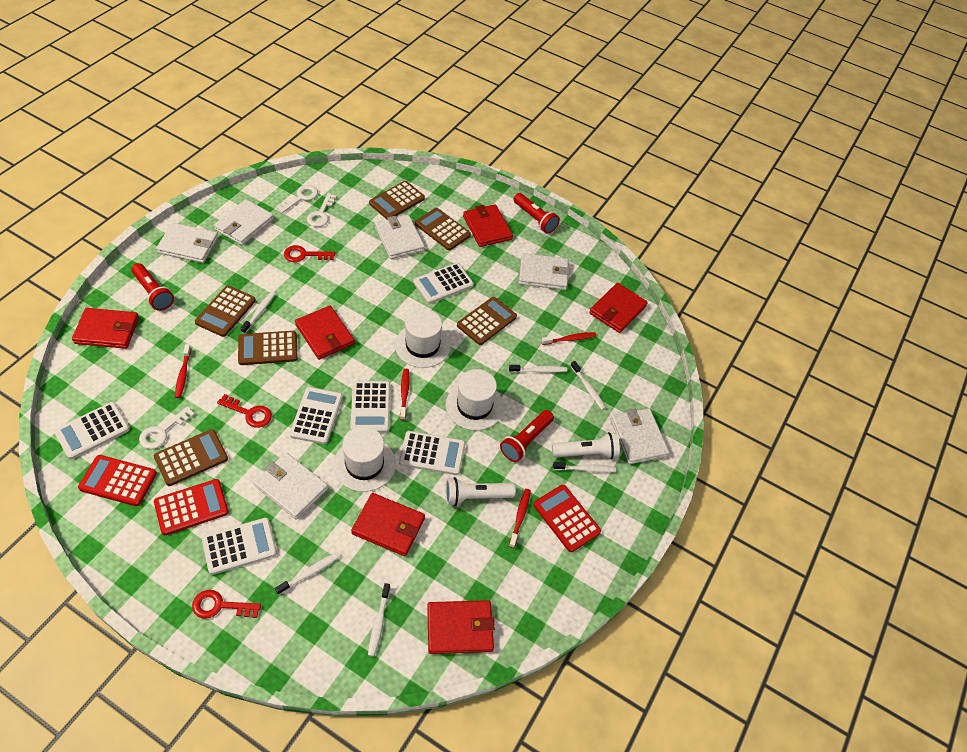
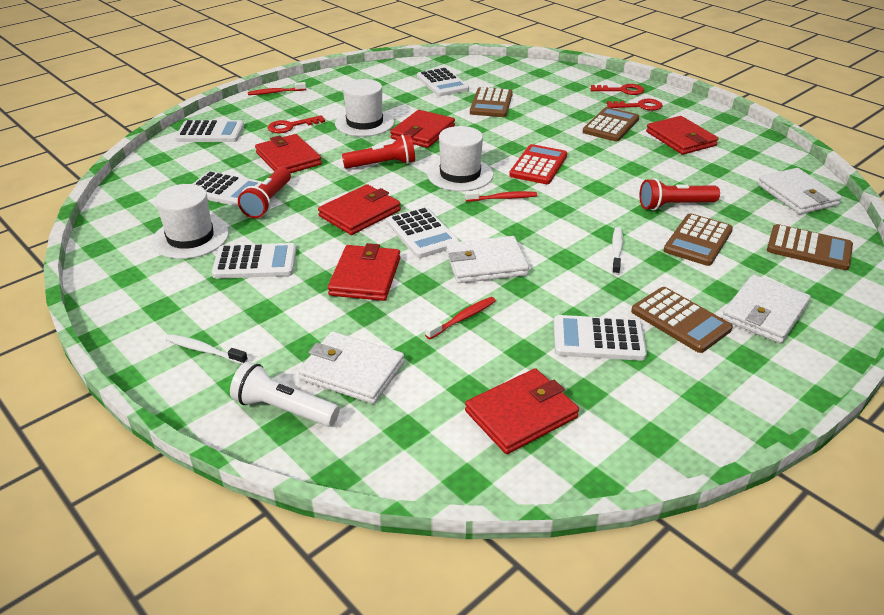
brown calculator: [154,429,228,486] [195,286,256,337] [238,331,298,365] [369,181,425,220] [415,208,471,250] [457,297,517,345] = 6 -> [470,87,513,117] [583,107,639,142] [631,287,733,353] [663,213,733,266] [767,224,853,270] = 5
red calculator: [78,455,157,506] [154,479,229,535] [533,485,601,552] = 3 -> [509,144,567,184] = 1
red toothbrush: [175,344,191,398] [400,369,410,421] [509,489,531,548] [541,332,596,345] = 4 -> [248,82,306,95] [425,297,496,339] [465,191,537,202] = 3
white flashlight: [445,477,516,506] [552,432,620,459] = 2 -> [230,362,340,427] = 1
white key: [139,406,195,449] [276,185,318,213] [307,193,337,227] = 3 -> none = 0
white toothbrush: [240,291,276,334] [275,552,340,595] [368,583,390,657] [509,365,567,373] [553,462,616,472] [571,361,606,410] = 6 -> [165,334,248,364] [612,227,623,275] = 2
white wallet: [156,223,218,263] [214,199,274,245] [254,453,328,520] [375,215,425,259] [519,253,570,290] [611,408,669,464] = 6 -> [298,331,404,404] [446,236,529,283] [722,274,811,343] [757,168,842,214] = 4

